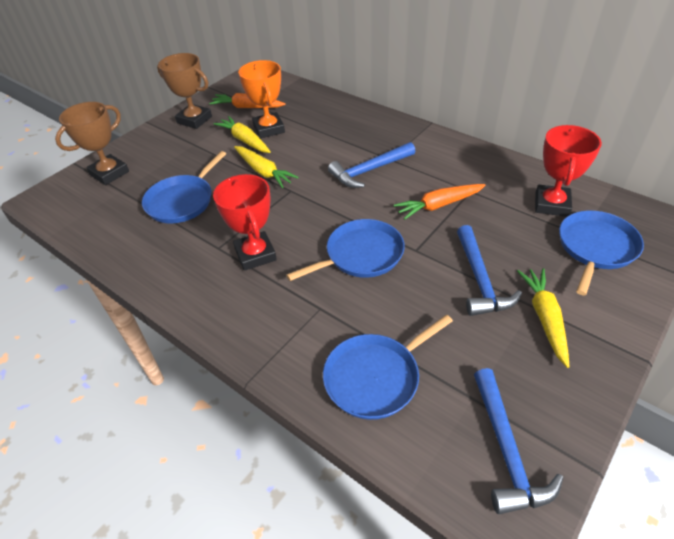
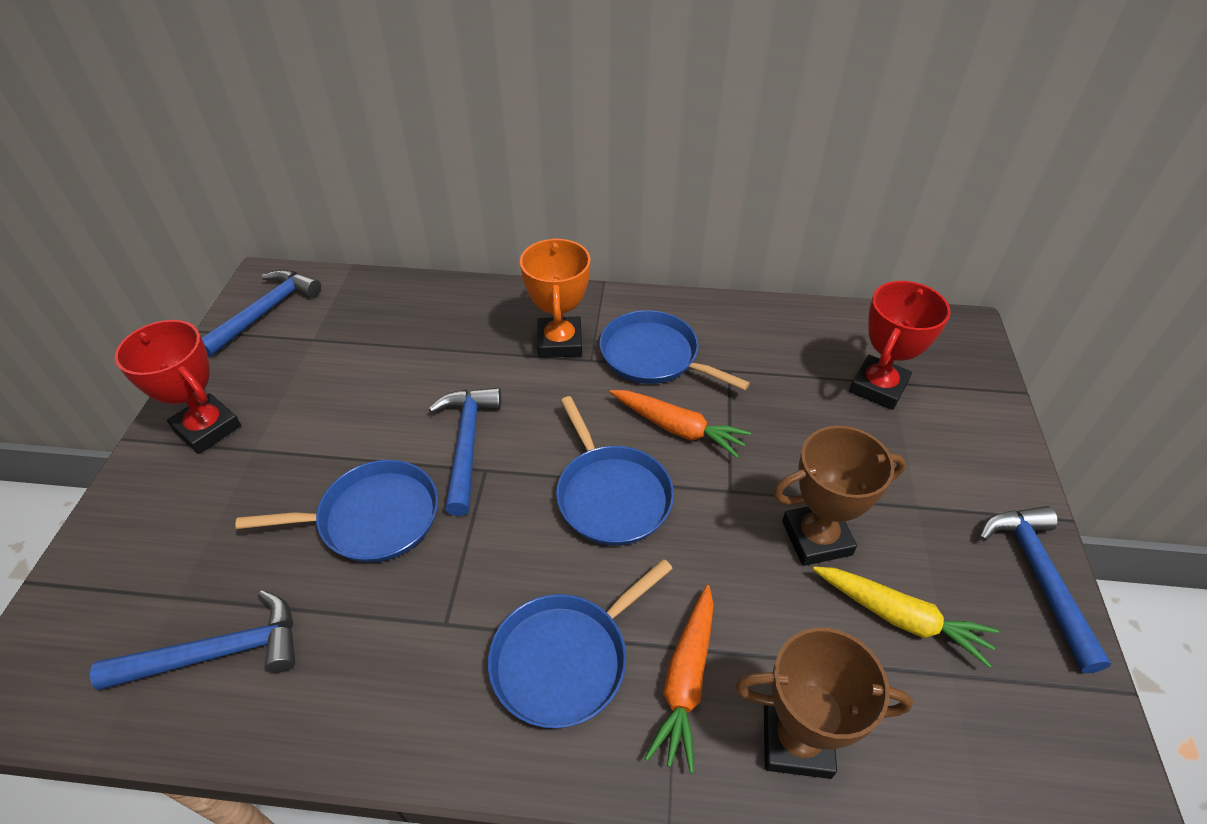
blue hammer: [328,142,416,188] [457,225,522,316] [474,368,563,514] = 3 -> [90,590,295,690] [202,269,321,357] [428,387,501,516] [979,506,1111,673] = 4
yellow carrot: [213,116,271,153] [234,146,299,188] [517,268,570,368] = 3 -> [813,566,999,668] = 1

